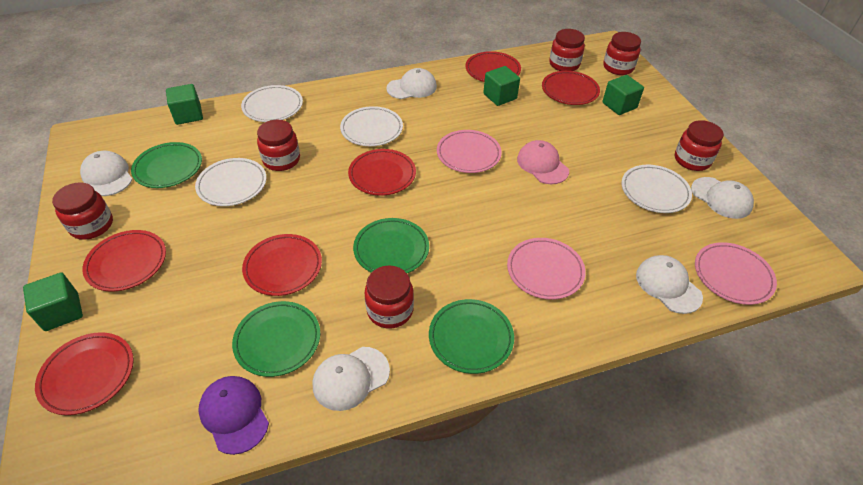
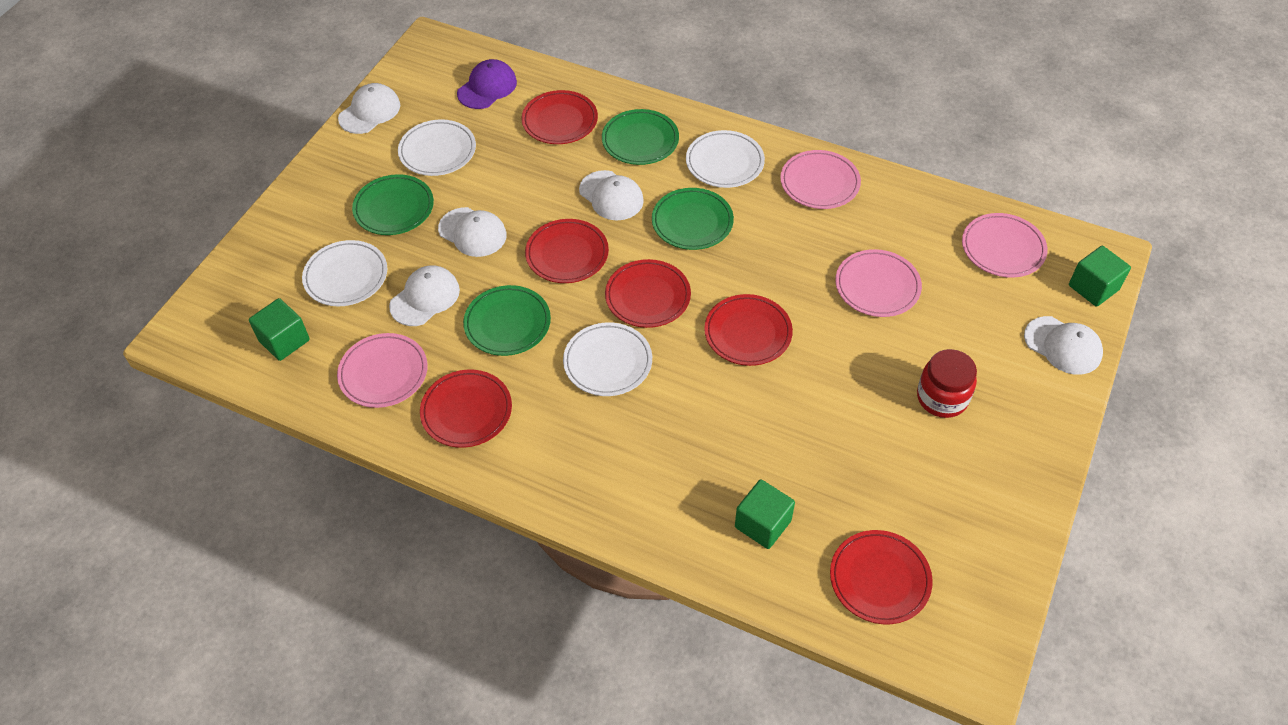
green cube: [23,273,83,331] [166,84,203,125] [483,66,520,106] [602,75,644,115] = 4 -> [249,298,310,361] [735,479,795,549] [1069,246,1131,307] = 3
pink cap: [517,140,569,184] = 1 -> none = 0
pink plate: [437,130,502,173] [507,238,586,300] [695,242,777,305] = 3 -> [337,333,428,408] [780,150,861,209] [835,249,922,317] [962,213,1048,278] = 4
red jar: [52,182,113,240] [257,120,300,171] [364,265,414,328] [549,29,585,71] [603,32,641,75] [675,120,724,171] = 6 -> [917,349,977,418] = 1

